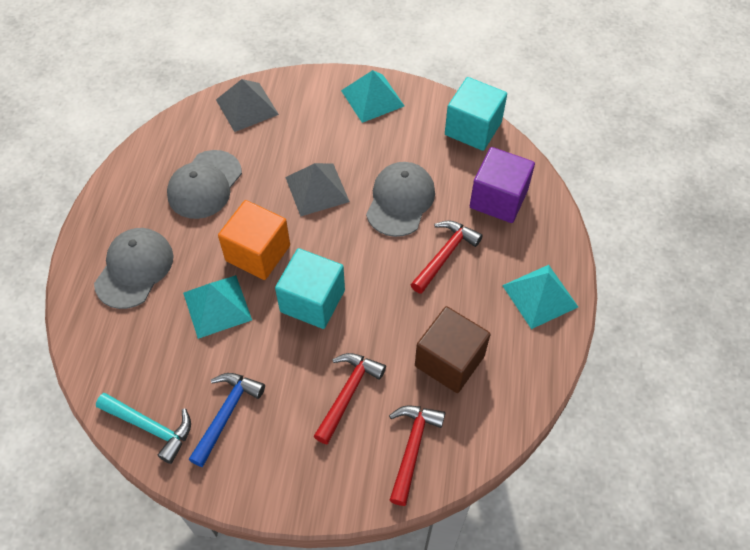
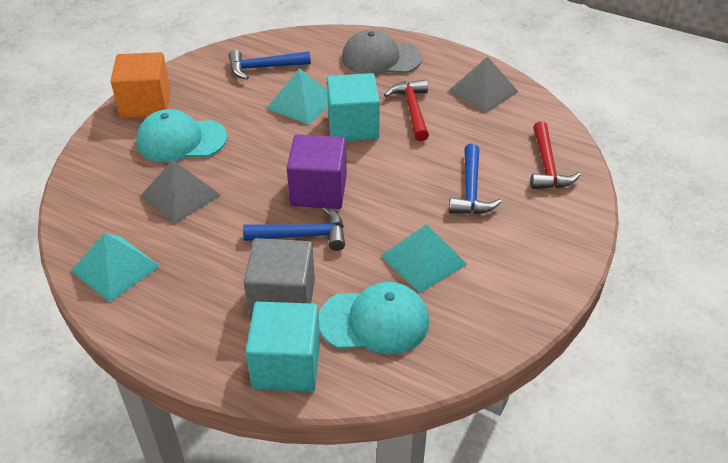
blue hammer: [188,373,265,467] = 1 -> [228,50,311,80] [243,207,345,251] [449,144,502,214] = 3
brown cube: [415,306,491,393] = 1 -> none = 0
grey cap: [94,228,174,309] [167,150,242,219] [366,162,435,237] = 3 -> [342,29,422,75] = 1
grey cube: none = 0 -> [244,238,315,319] = 1
red hammer: [314,353,386,444] [389,405,445,506] [410,220,483,294] = 3 -> [384,79,429,141] [530,121,581,189] = 2
turquoise cap: none = 0 -> [136,109,227,162] [319,282,429,354] = 2
turquoise hammer: [96,393,191,464] = 1 -> none = 0

